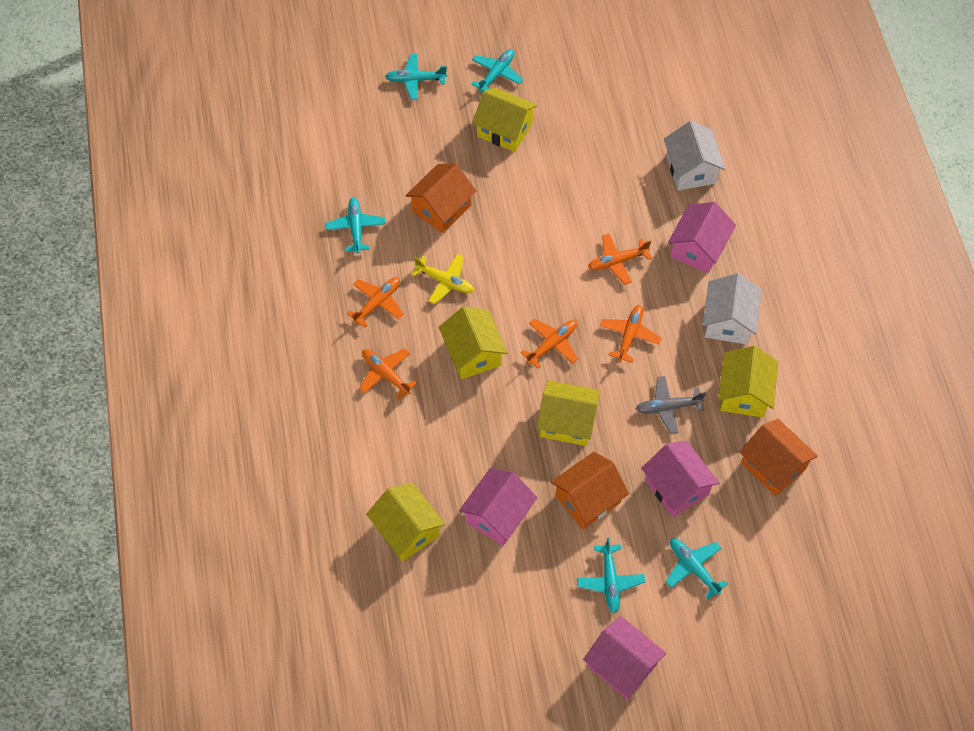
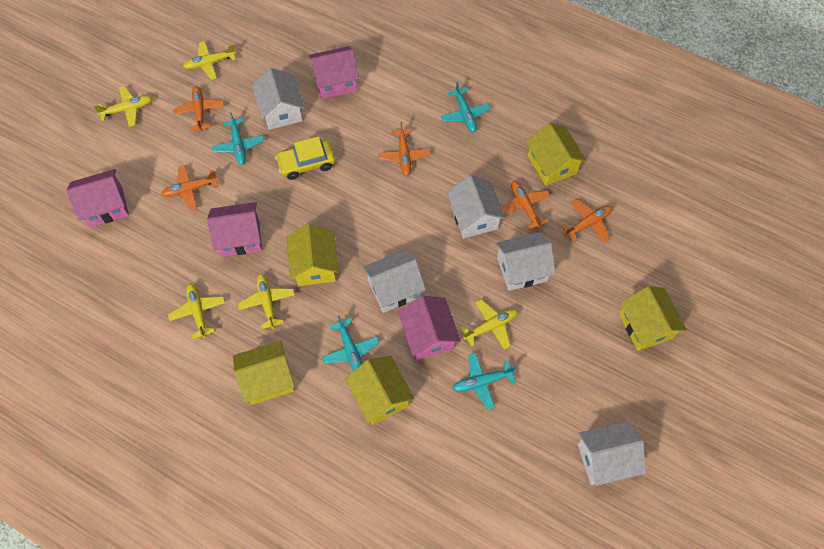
grey plane: [636,376,706,434] = 1 -> none = 0
orange house: [405,164,477,233] [551,452,629,529] [739,419,818,496] = 3 -> none = 0
turquoise plane: [325,198,386,253] [385,54,447,100] [471,49,523,92] [577,538,645,614] [666,538,728,600] = 5 -> [212,112,264,165] [322,315,380,371] [441,82,491,132] [453,353,516,409] = 4
white house: [664,121,726,191] [703,273,762,344] = 2 -> [252,68,304,130] [363,250,426,313] [447,175,506,239] [496,232,556,291] [578,421,646,486] = 5
yellow car: none = 0 -> [275,136,336,180] = 1
yellow plane: [411,254,474,304] = 1 -> [93,86,152,127] [168,283,225,339] [183,41,236,80] [238,274,295,329] [460,299,518,350] = 5

